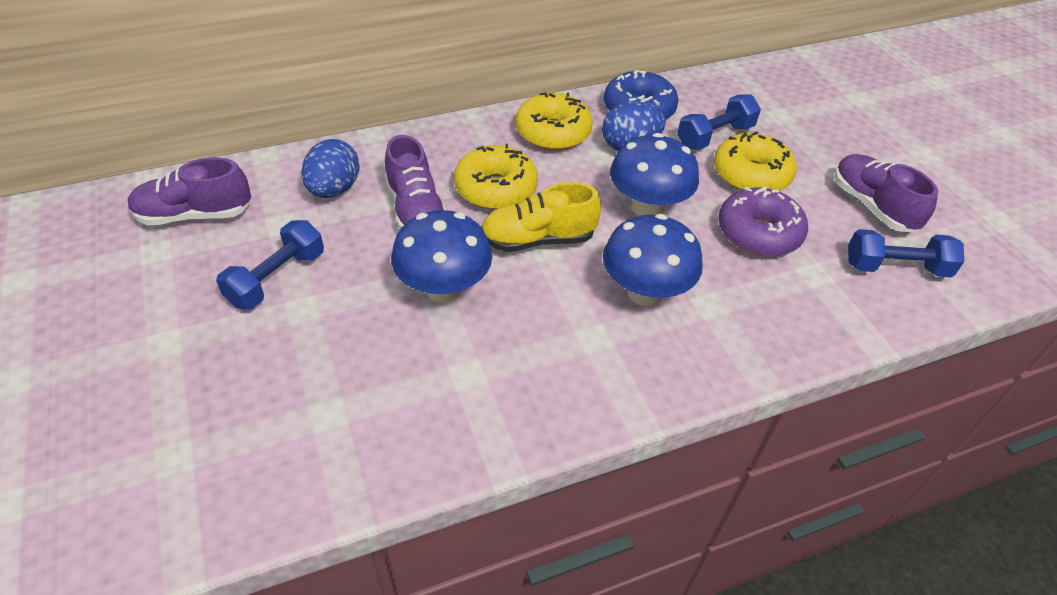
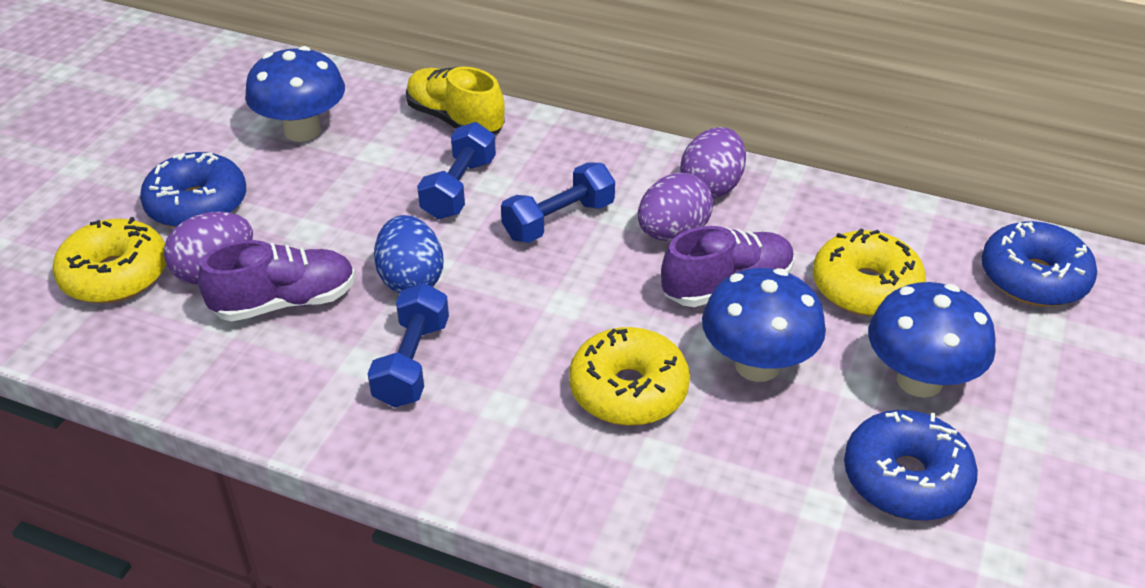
blue donut: [604,70,679,120] = 1 -> [140,152,246,228] [844,410,978,521] [982,221,1097,307] = 3
blue egg: [301,139,360,198] [602,101,666,151] = 2 -> [374,215,444,294] = 1
purple donut: [718,186,808,256] = 1 -> none = 0
purple egg: none = 0 -> [164,211,253,284] [638,173,713,241] [680,127,746,198] = 3
purple shoe: [128,157,251,225] [385,135,446,230] [834,154,938,232] = 3 -> [198,240,356,321] [661,226,795,307] = 2

